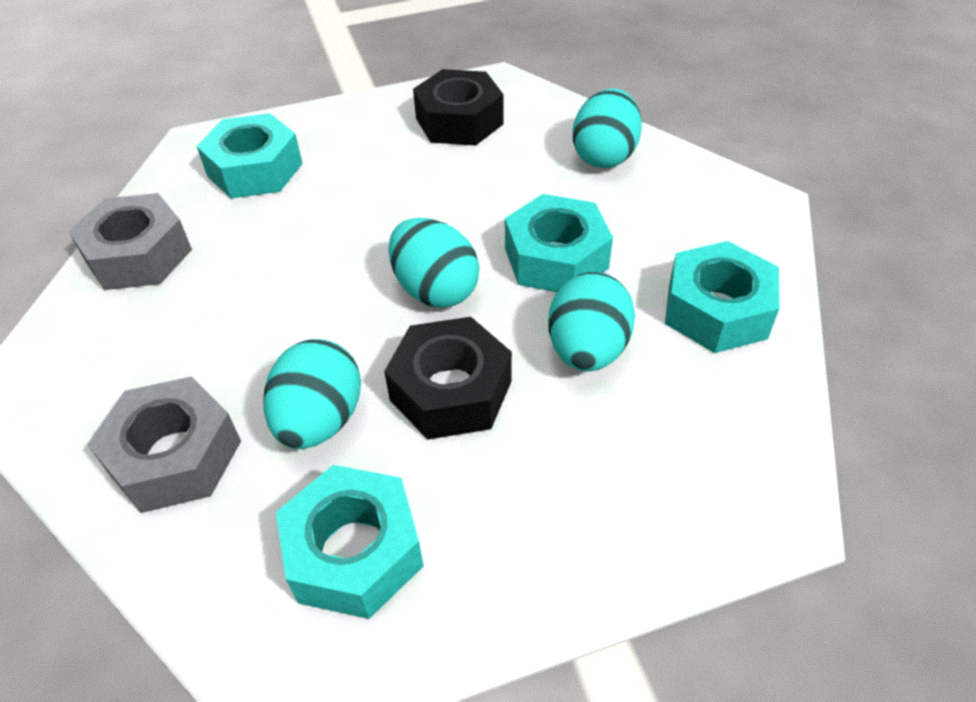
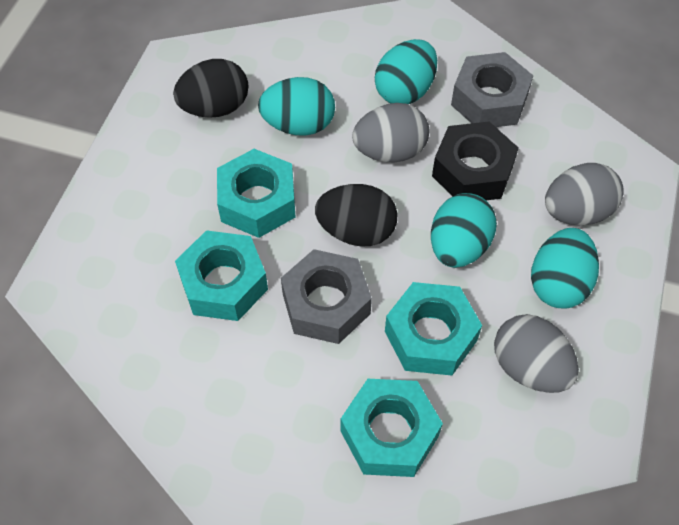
black egg: none = 0 -> [173,59,248,118] [315,184,397,247] = 2
black nut: [384,317,512,440] [413,69,504,146] = 2 -> [432,121,519,200] = 1
grey egg: none = 0 -> [352,103,429,162] [494,314,579,393] [545,163,624,225] = 3

